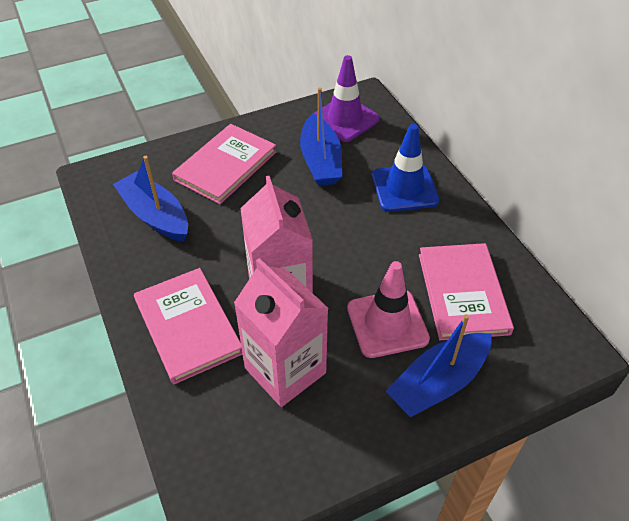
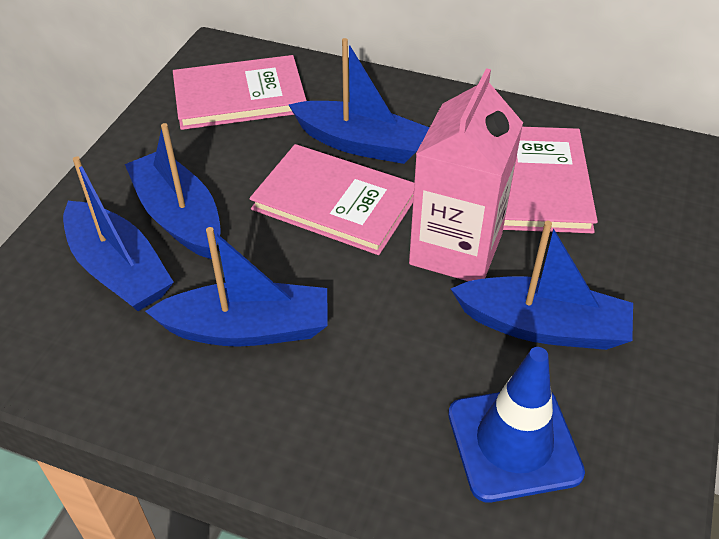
blue boat: [113,156,188,242] [300,88,342,186] [386,314,492,417] = 3 -> [63,156,174,311] [125,123,221,259] [145,227,328,347] [288,38,430,164] [451,221,633,350] = 5
pink carton: [234,258,329,407] [240,176,313,293] = 2 -> [409,68,523,281] = 1
pink traffic cone: [347,261,430,358] = 1 -> none = 0
purple traffic cone: [313,55,380,142] = 1 -> none = 0

